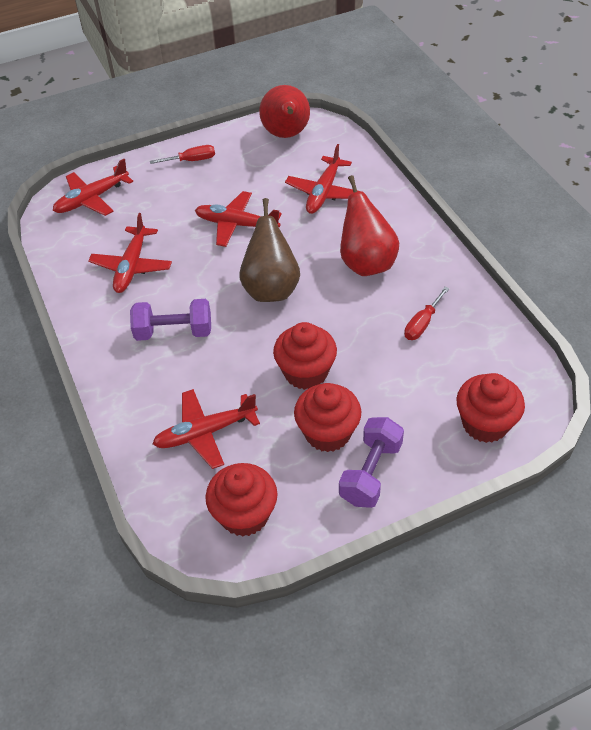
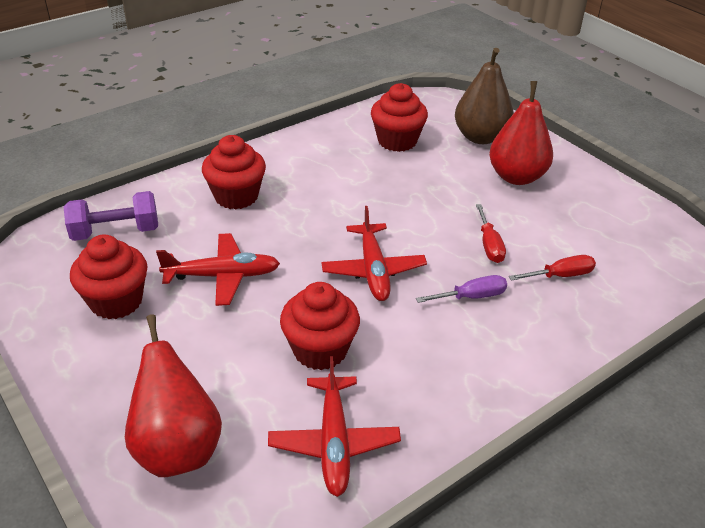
purple dumbbell: [130,299,211,341] [339,417,404,508] = 2 -> [63,191,158,241] = 1
purple screwdriver: none = 0 -> [416,275,507,303] = 1
red plane: [53,159,133,216] [88,213,172,293] [152,389,260,469] [195,191,282,247] [285,144,359,214] = 5 -> [156,233,280,306] [268,356,401,497] [321,206,427,301] = 3

